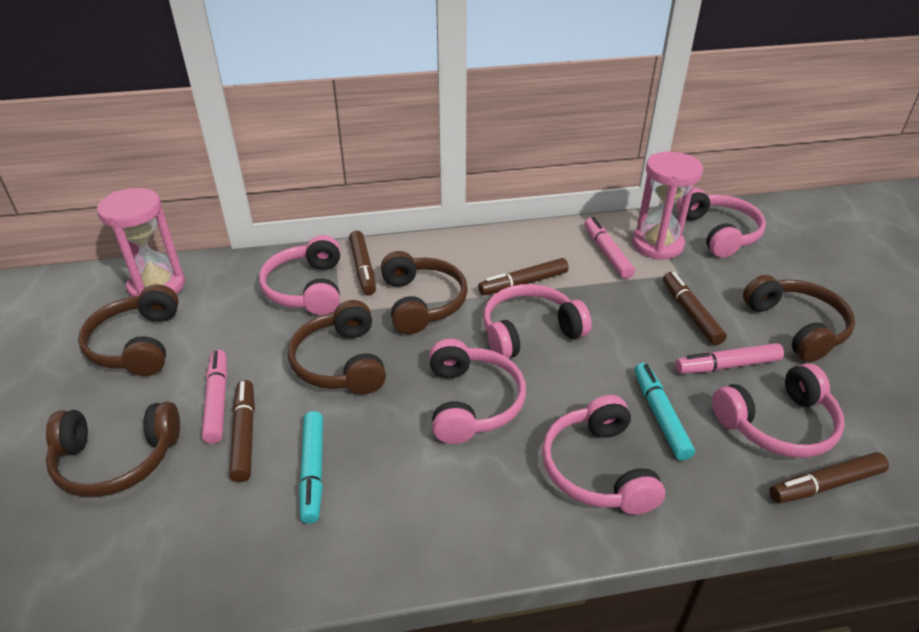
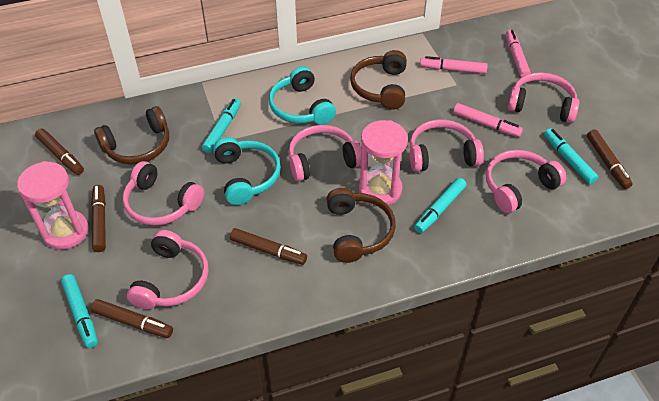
brown headphones: [46,402,180,497] [78,285,179,376] [288,300,386,394] [381,251,468,334] [743,275,855,362] = 5 -> [94,106,169,164] [326,188,396,263] [350,50,407,110] = 3
turquoise headphones: none = 0 -> [213,137,281,205] [269,66,336,125] = 2
turquoise marker: [299,411,323,524] [635,363,695,460] = 2 -> [61,274,98,348] [202,99,241,153] [414,178,466,233] [544,128,598,184] = 4

